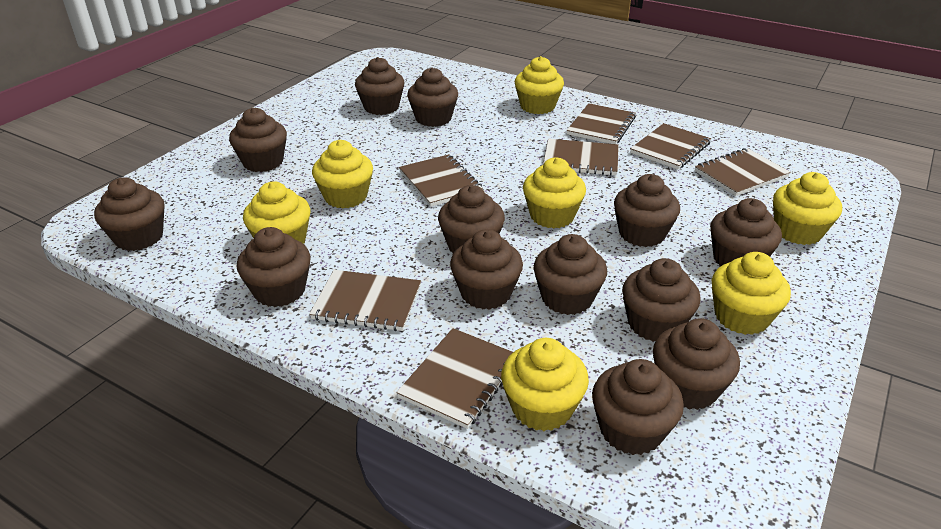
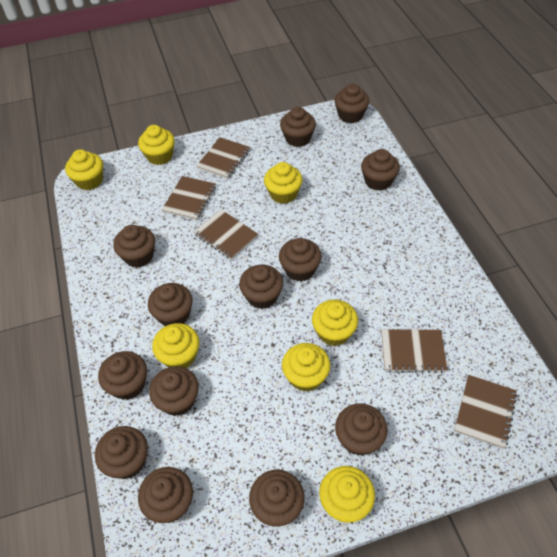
brown notebook: [309,270,421,331] [396,328,513,429] [399,154,483,207] [543,139,619,176] [567,103,636,144] [630,123,711,169] [695,148,791,196] = 7 -> [162,176,216,220] [194,210,258,260] [196,137,250,179] [381,329,447,373] [454,375,517,449] = 5

